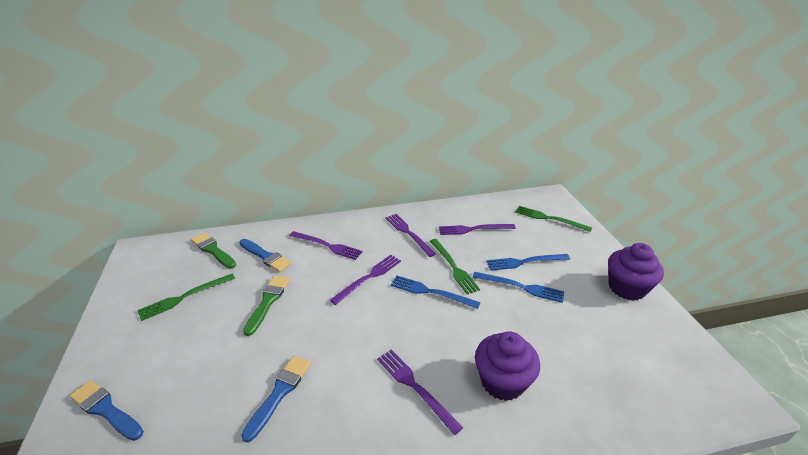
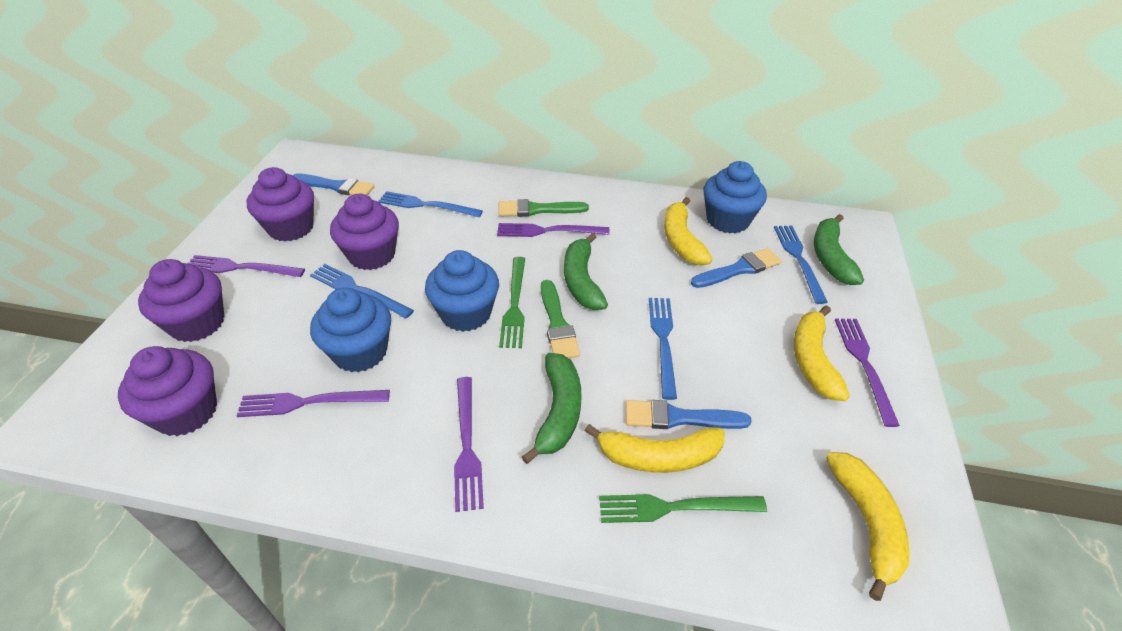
blue cupcake: none = 0 -> [310,288,391,372] [425,250,499,332] [704,161,767,233] = 3
blue fork: [391,276,481,309] [473,272,564,303] [486,254,570,271] = 3 -> [310,264,414,319] [378,191,483,217] [649,298,677,400] [774,226,828,304] = 4
green banana: none = 0 -> [522,353,581,464] [564,233,608,310] [814,214,864,285] = 3
green fork: [137,274,235,321] [430,239,480,294] [515,206,592,232] = 3 -> [499,257,525,348] [599,494,767,523] = 2
purple cupcake: [475,331,540,401] [608,243,664,301] = 2 -> [118,346,217,436] [138,259,224,342] [247,167,314,242] [330,194,399,270] = 4
yellow banana: none = 0 -> [585,424,725,473] [664,197,712,265] [794,305,850,401] [826,452,910,601] = 4

